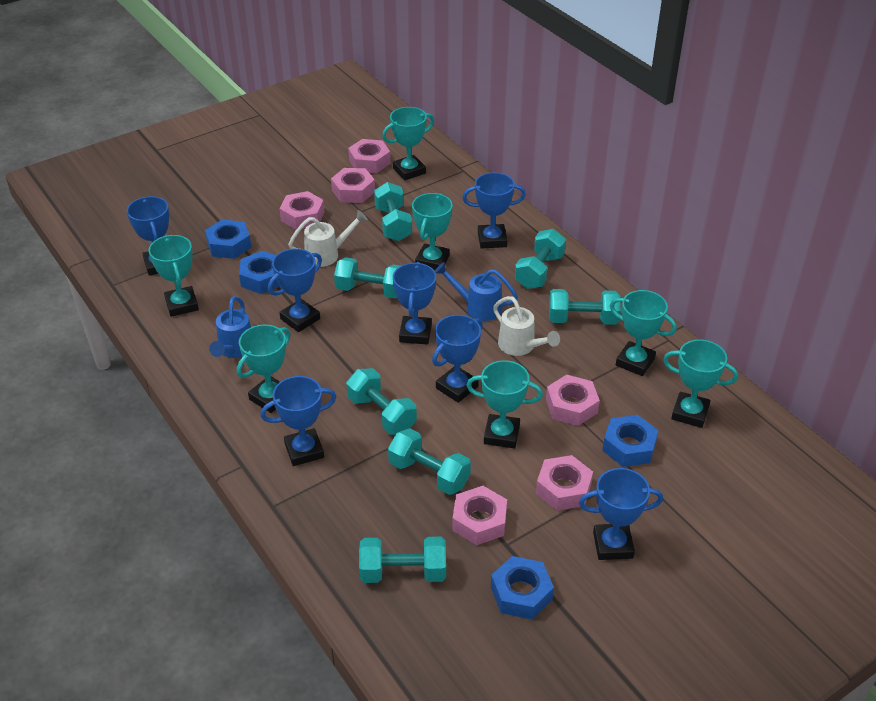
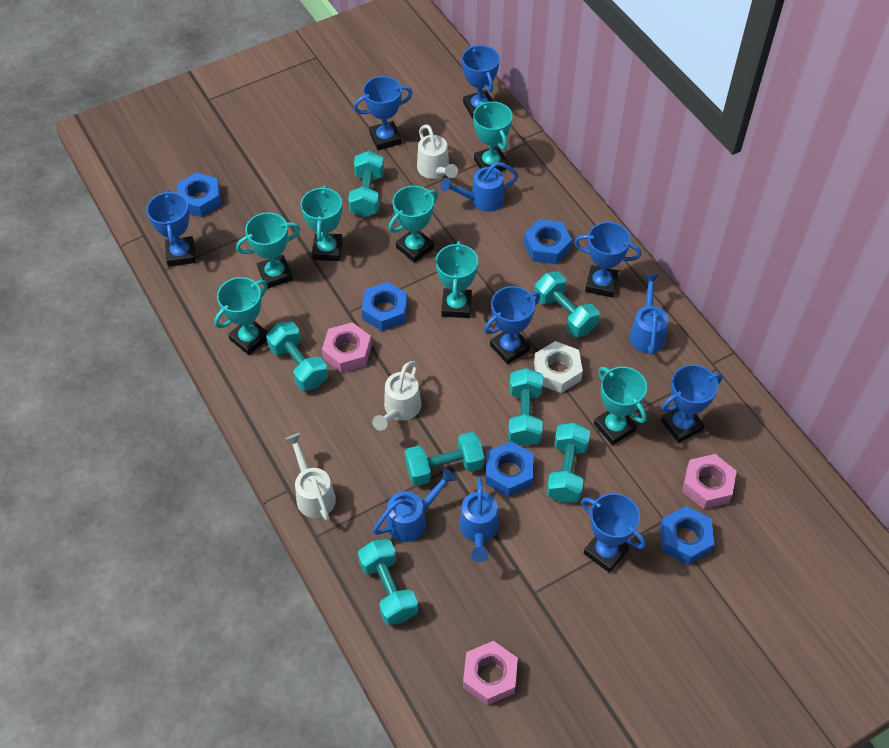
blue nut: [205,219,252,259] [239,251,280,294] [491,556,554,619] [602,415,659,467] = 4 -> [177,173,221,217] [361,282,408,331] [485,441,534,497] [524,219,572,264] [660,506,714,565] = 5
blue watering can: [209,296,251,358] [435,262,518,321] = 2 -> [373,469,456,542] [441,162,519,212] [459,477,499,562] [629,274,668,355] = 4
pink nut: [279,191,324,230] [331,168,375,203] [348,139,390,173] [452,486,507,545] [536,455,593,511] [546,374,600,426] = 6 -> [322,322,372,373] [463,641,518,705] [682,454,737,509] = 3
white nut: none = 0 -> [534,341,583,393] = 1
white watering can: [288,210,368,267] [493,296,560,356] = 2 -> [285,433,336,521] [372,361,422,431] [417,124,458,179] = 3

